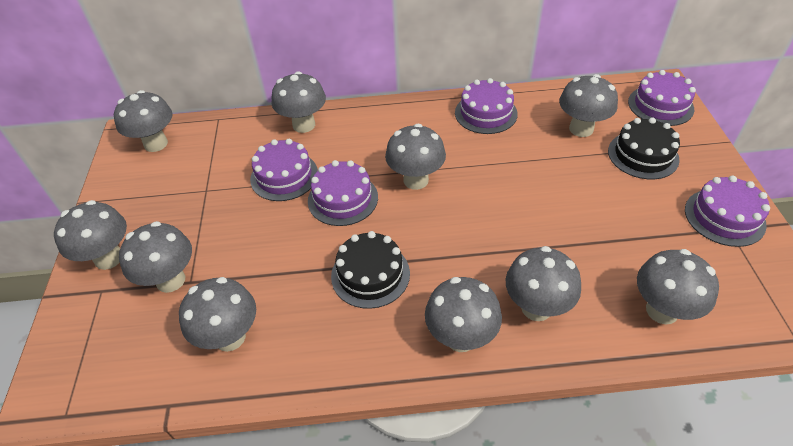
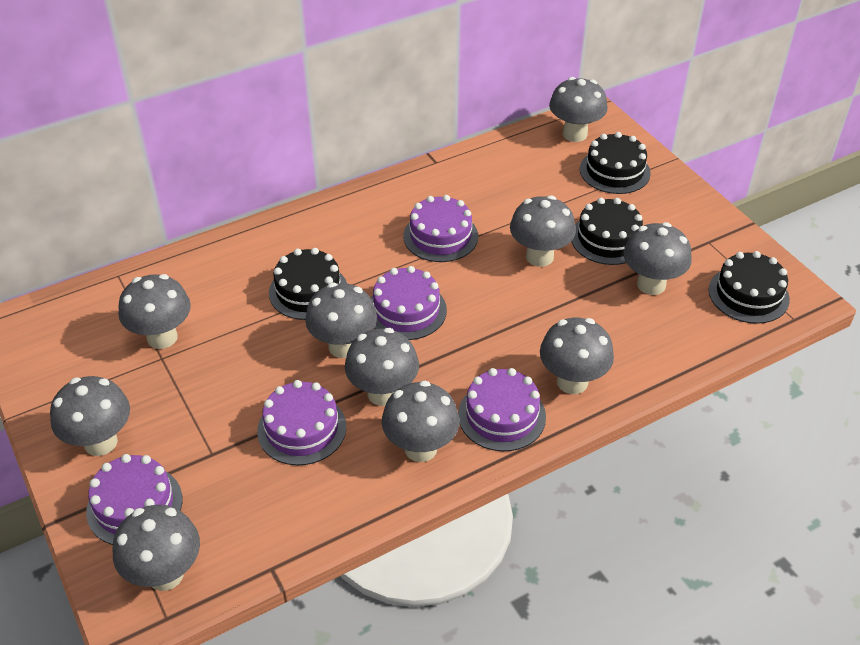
black cake: [331,231,410,309] [608,118,680,179] = 2 -> [269,248,347,320] [571,198,643,265] [580,132,651,194] [709,251,790,324] = 4

